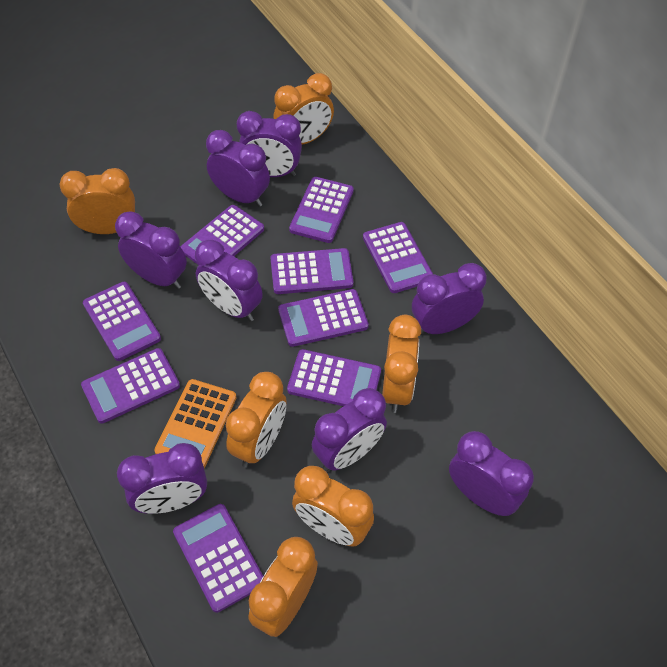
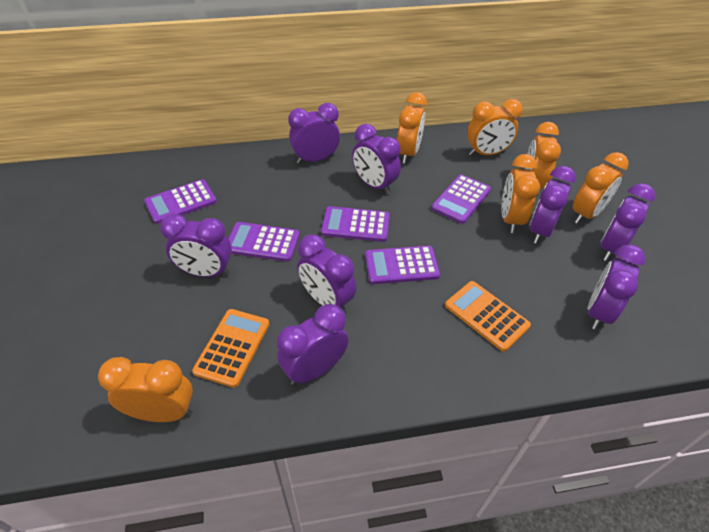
orange calculator: [154,379,236,468] = 1 -> [192,309,270,388] [445,281,531,352] = 2
purple calculator: [81,348,180,424] [83,282,161,361] [173,504,263,613] [181,205,264,265] [270,248,353,294] [278,289,369,347] [287,349,381,406] [289,177,354,243] [363,222,433,293] = 9 -> [144,179,217,224] [228,222,300,262] [321,206,390,242] [365,246,440,284] [431,174,491,224] = 5

